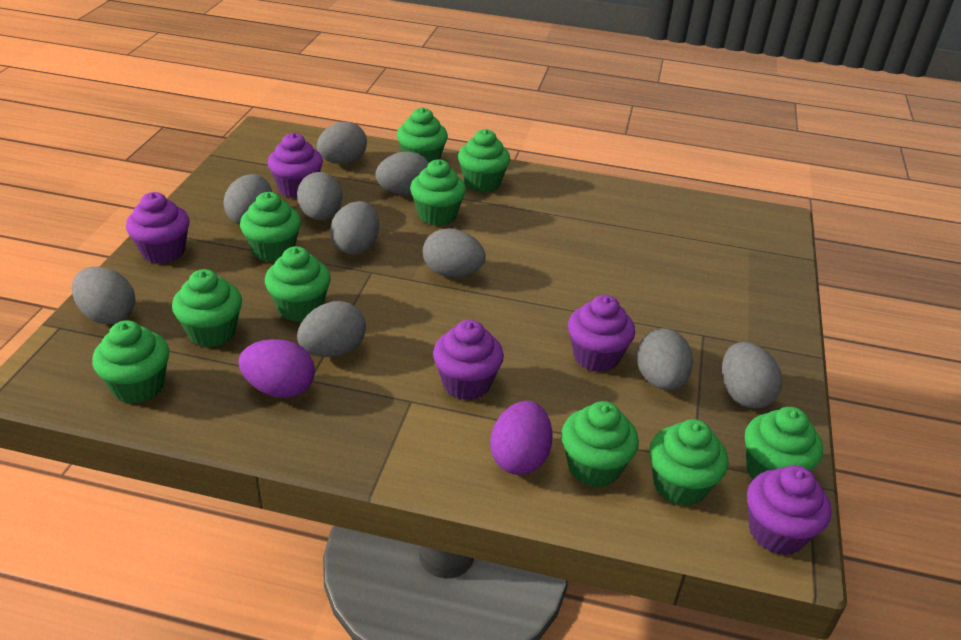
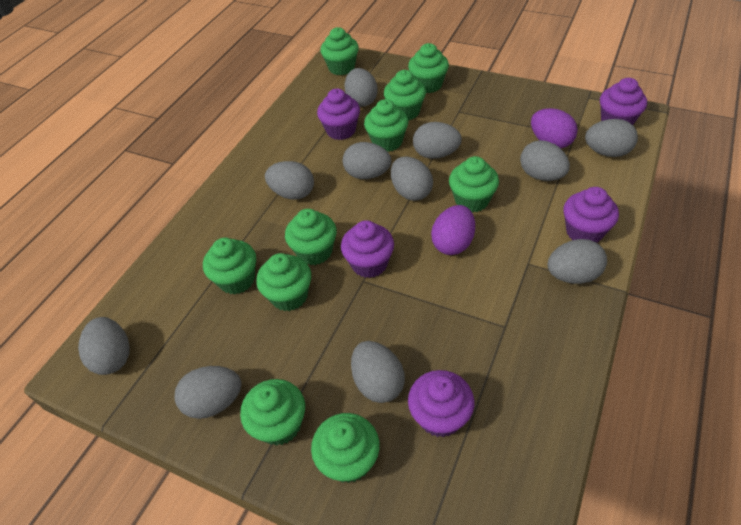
grey egg: [72,267,136,324] [223,174,272,225] [297,172,342,220] [297,301,366,357] [317,122,367,164] [330,201,379,255] [375,152,429,195] [423,228,486,277] [636,328,693,390] [722,342,782,408] = 10 -> [78,317,130,375] [175,366,241,419] [265,161,314,200] [343,142,391,179] [344,68,378,107] [351,341,405,403] [391,156,433,201] [413,122,462,159] [520,140,570,181] [548,239,607,284] [585,119,638,157] = 11

